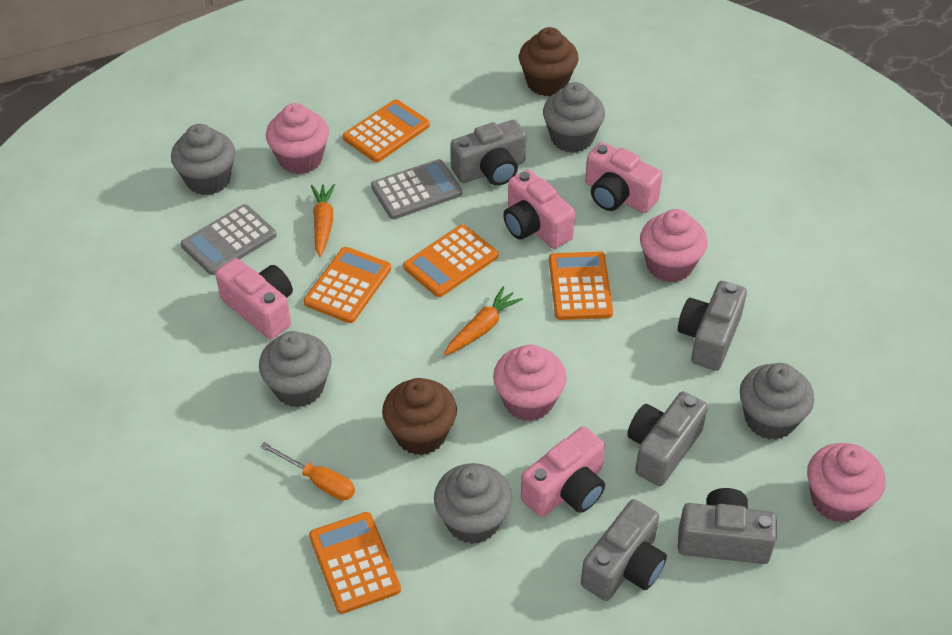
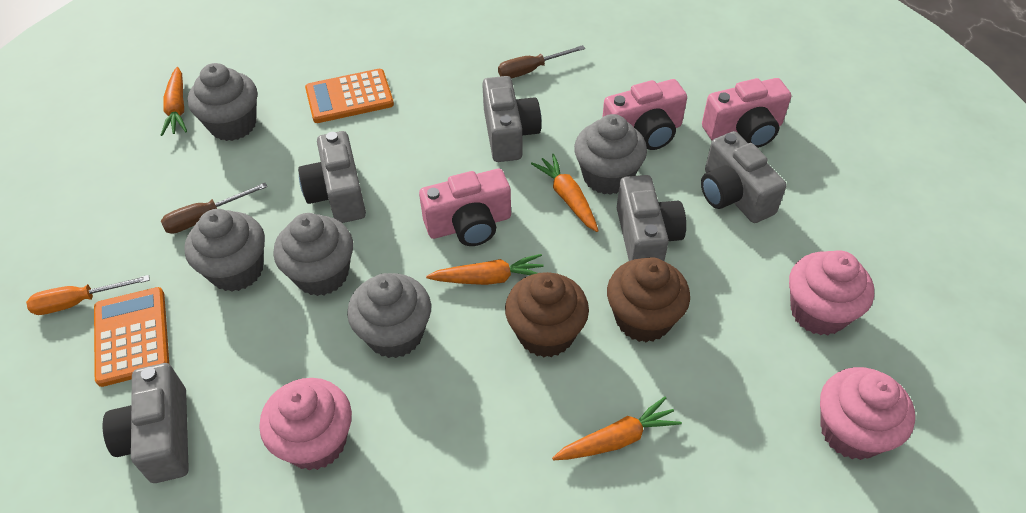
brown screwdriver: none = 0 -> [161,183,268,234] [498,45,585,78] = 2
grey calculator: [181,204,277,275] [371,159,462,219] = 2 -> none = 0
orange calculator: [304,247,391,323] [309,512,401,614] [343,99,430,162] [403,225,498,297] [549,251,613,320] = 5 -> [94,287,169,387] [305,69,394,123] = 2
orange carrot: [311,184,335,257] [444,286,523,355] = 2 -> [161,67,187,136] [426,254,544,285] [531,154,599,232] [552,397,682,460] = 4
pink camera: [215,258,293,339] [503,169,575,249] [521,426,605,517] [585,142,662,213] = 4 -> [419,169,511,246] [603,79,687,150] [702,78,791,148] = 3
pink cupcake: [266,103,329,174] [493,345,566,421] [640,209,708,282] [807,443,886,523] = 4 -> [259,378,352,471] [789,250,874,335] [820,367,915,460] = 3

